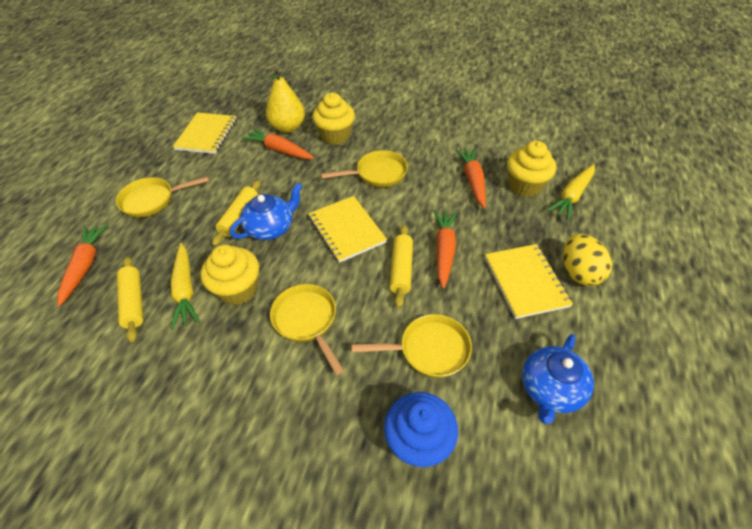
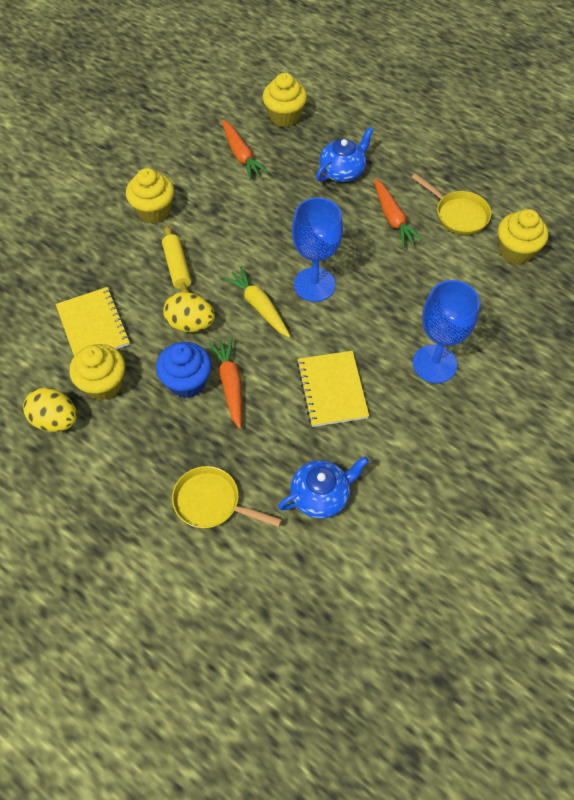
blue goblet: none = 0 -> [292,197,343,302] [413,280,480,383] = 2
orange carrot: [57,225,108,307] [242,128,314,159] [434,210,457,289] [455,148,486,208] = 4 -> [208,337,242,429] [222,120,269,180] [374,179,424,247] = 3
yellow carrot: [171,243,200,329] [547,164,595,220] = 2 -> [223,266,290,338] = 1
yellow cupcake: [201,245,259,305] [312,93,355,145] [507,141,556,197] = 3 -> [69,344,125,401] [126,168,174,223] [262,73,307,127] [498,209,549,264] = 4
yellow egg: [563,234,612,286] = 1 -> [23,388,77,432] [163,292,215,332] = 2
yellow notebook: [173,113,237,154] [308,196,387,263] [485,244,573,319] = 3 -> [56,287,130,356] [297,351,369,427] = 2
yellow pan: [116,176,209,218] [270,284,344,375] [321,150,408,187] [351,314,472,378] = 4 -> [172,466,282,529] [411,173,491,235] = 2
yellow pear: [266,68,305,133] = 1 -> none = 0
yellow rolling pin: [117,257,143,342] [212,180,261,246] [390,225,413,308] = 3 -> [162,225,191,292] = 1

